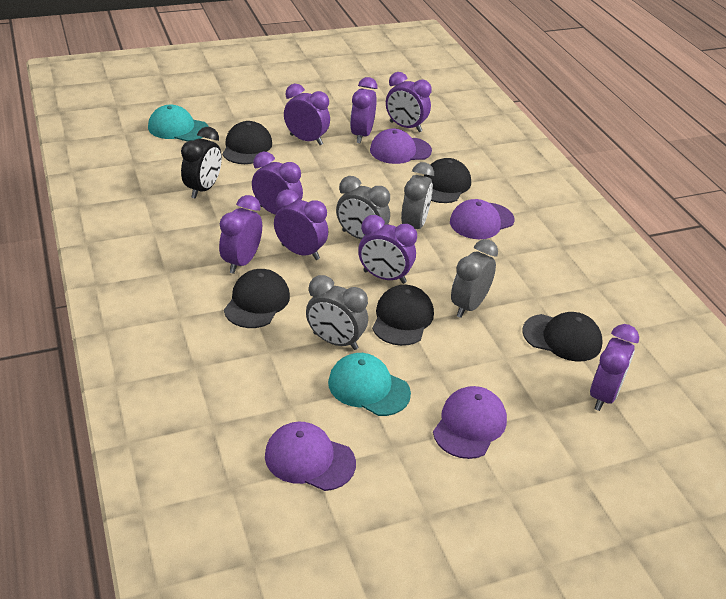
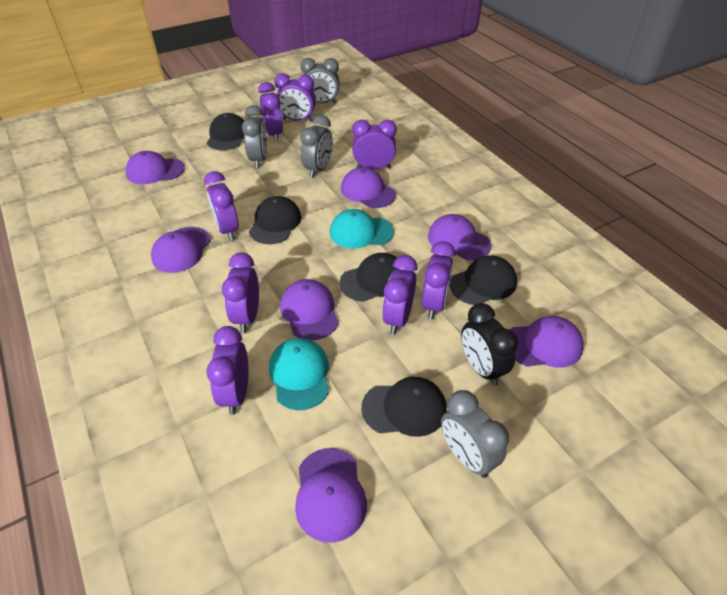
purple cap: [265,422,356,491] [370,128,432,164] [433,386,507,459] [450,199,514,239] = 4 -> [126,151,185,184] [151,227,211,273] [280,279,339,340] [295,448,367,543] [341,167,396,208] [428,214,491,260] [510,316,584,368] = 7

